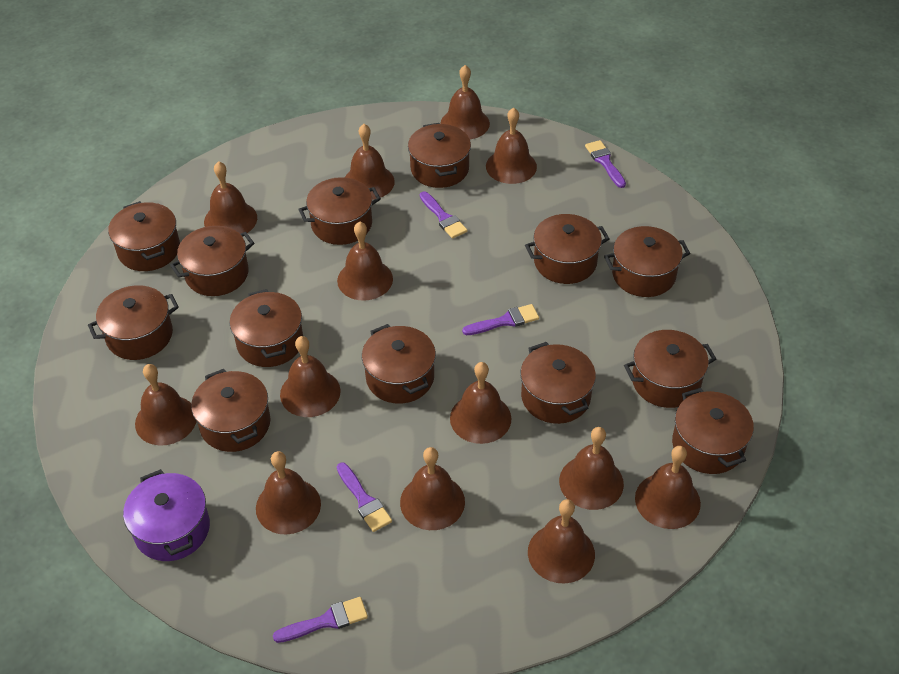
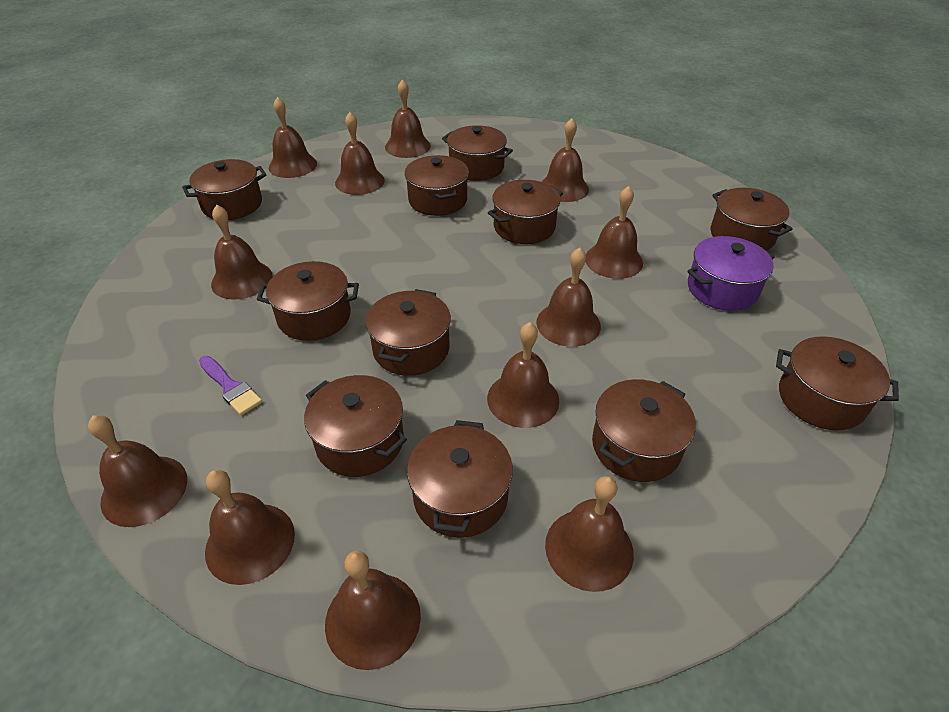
brown bell: [135,364,197,446] [204,161,257,234] [256,451,321,535] [280,336,341,417] [337,222,393,301] [345,124,395,200] [400,447,465,530] [440,65,490,140] [450,362,512,444] [486,108,537,184] [528,499,595,583] [559,427,624,510] [635,446,701,529] = 13 -> [88,415,187,527] [205,470,295,585] [211,205,273,300] [269,97,317,178] [325,551,421,670] [335,112,385,195] [385,79,431,158] [487,322,559,428] [536,247,601,347] [542,118,589,202] [545,476,634,592] [586,186,643,279] = 12
brown pot: [88,285,179,360] [108,201,180,271] [170,226,254,296] [191,369,270,452] [229,289,303,367] [298,177,381,245] [362,324,436,404] [408,123,471,188] [520,342,596,424] [525,214,609,284] [604,226,690,297] [624,330,716,408] [672,388,754,474] = 13 -> [182,159,267,220] [257,261,359,341] [304,375,407,477] [366,289,451,376] [404,155,469,216] [407,420,513,538] [442,125,513,181] [488,180,563,244] [592,379,696,482] [711,188,792,251] [776,336,899,431] = 11
purple brush: [273,597,368,643] [337,462,392,532] [420,191,467,239] [462,304,539,335] [585,140,626,188] = 5 -> [199,356,262,415] = 1

